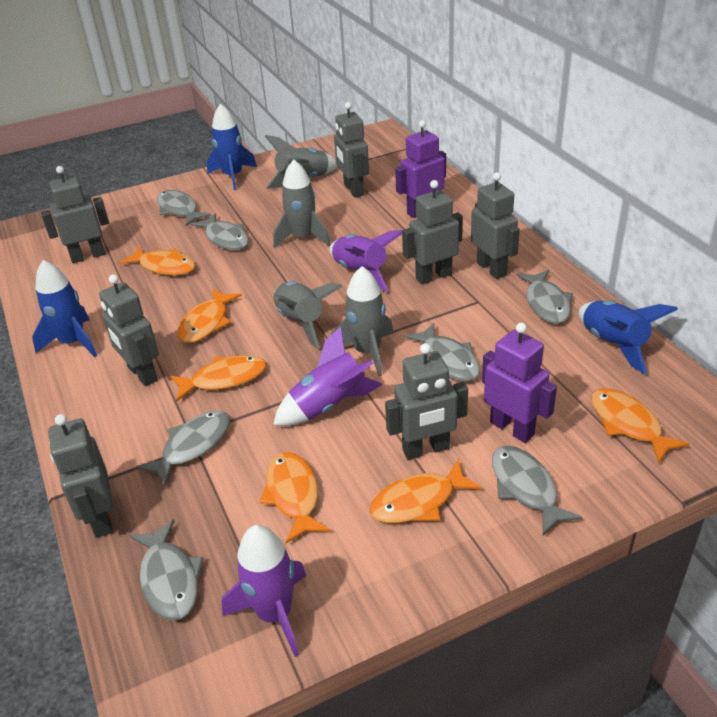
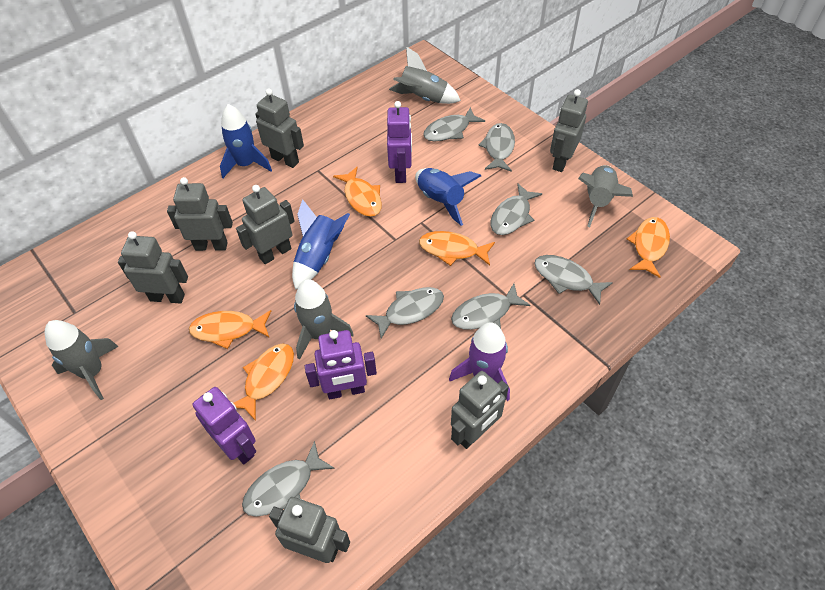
orange fish: [119,246,195,275] [170,355,266,401] [177,288,242,343] [260,452,331,543] [370,459,482,523] [591,388,690,464] = 6 -> [189,310,271,349] [234,343,294,421] [333,167,382,217] [419,231,495,266] [627,217,670,278] = 5
purple robot: [395,120,446,218] [482,323,557,443] = 2 -> [193,387,256,464] [305,330,377,399] [387,101,412,183] = 3
purple rocket: [222,525,306,657] [273,326,382,426] [329,230,402,292] = 3 -> [449,322,510,401] = 1

